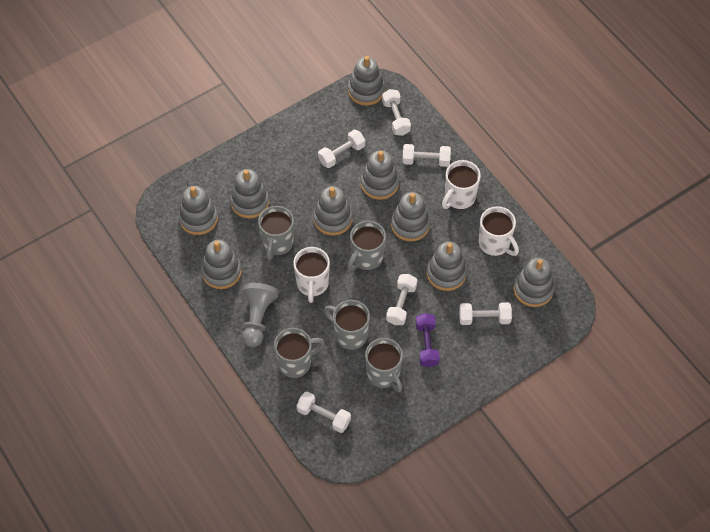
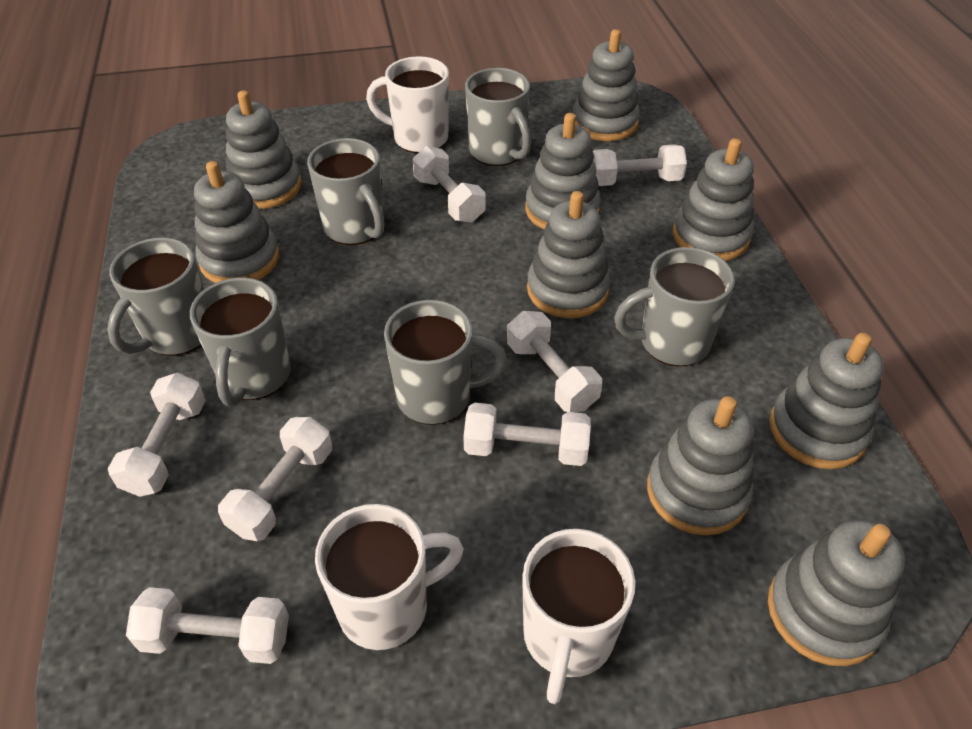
grey mug: [258,206,294,260] [274,328,325,378] [324,300,370,350] [348,221,386,271] [365,338,403,392] = 5 -> [107,237,204,356] [190,277,291,407] [307,138,384,245] [384,300,507,425] [465,68,531,166] [614,247,735,366] = 6
grey pawn: [242,283,279,348] = 1 -> none = 0
purple dumbbell: [416,313,440,367] = 1 -> none = 0
white dumbbell: [296,392,351,433] [318,130,365,168] [382,89,411,136] [386,274,417,325] [402,144,451,167] [459,302,512,325] = 6 -> [108,373,206,497] [126,587,289,664] [218,417,332,541] [413,146,485,223] [463,403,591,466] [507,311,602,412] [593,144,687,186] = 7

